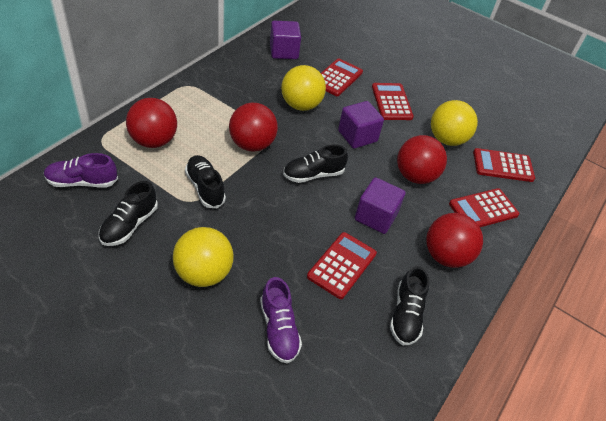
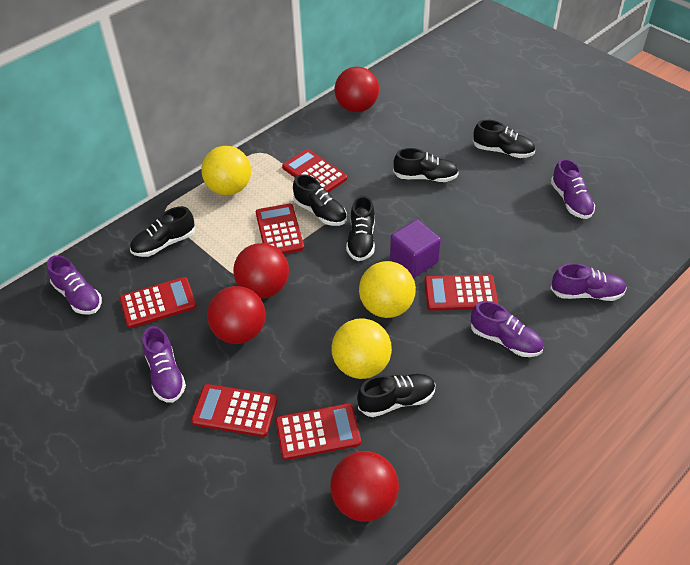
black shoe: [99,181,158,246] [185,155,226,208] [283,144,348,183] [390,266,429,345] = 4 -> [130,206,195,257] [293,174,347,226] [346,195,375,261] [357,374,436,417] [393,148,459,182] [473,120,535,158] = 6
purple cube: [270,21,301,59] [338,101,384,149] [355,177,406,234] = 3 -> [390,220,441,278] = 1
purple shoe: [44,153,118,188] [260,277,302,364] = 2 -> [47,255,102,315] [142,326,186,403] [471,301,543,357] [550,263,627,301] [551,159,595,219] = 5
red calculator: [307,232,377,299] [321,58,363,96] [372,83,414,120] [449,188,519,227] [473,148,535,182] = 5 -> [120,277,197,328] [191,384,277,437] [256,204,304,254] [276,403,361,460] [282,149,347,192] [424,274,498,311] = 6

